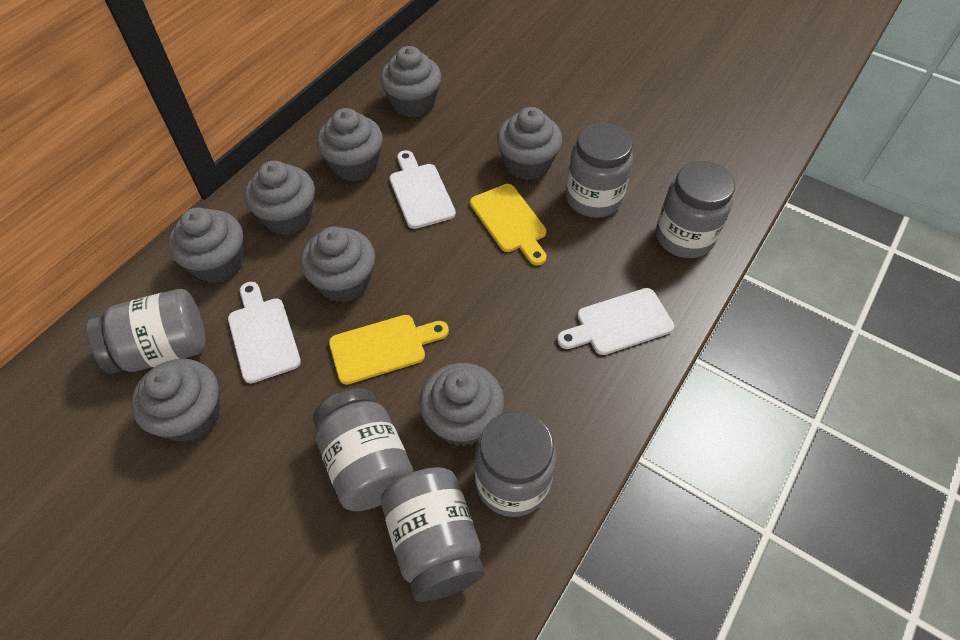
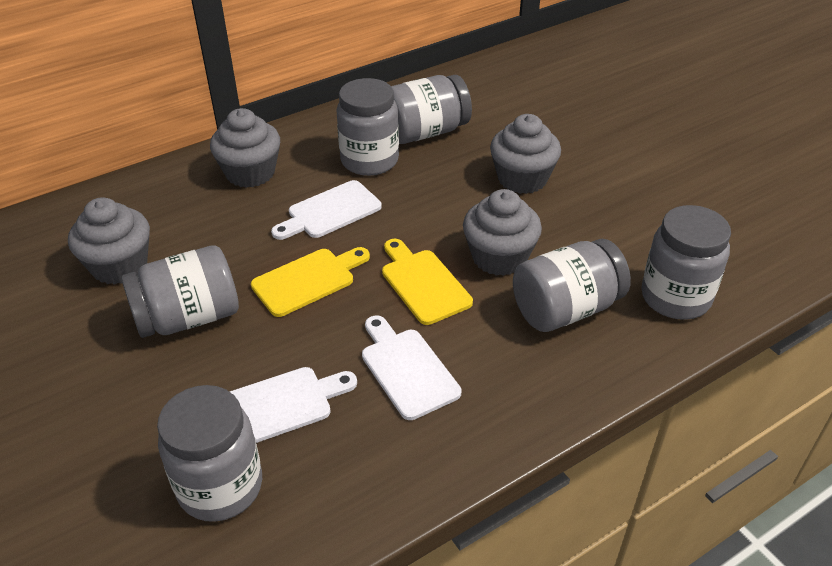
grey cupcake: [131,359,220,442] [168,208,243,283] [244,161,315,235] [300,227,375,302] [317,108,383,182] [380,46,441,118] [420,363,504,447] [497,107,562,180] = 8 -> [68,197,150,285] [210,108,280,188] [463,189,542,276] [490,114,561,194] = 4

